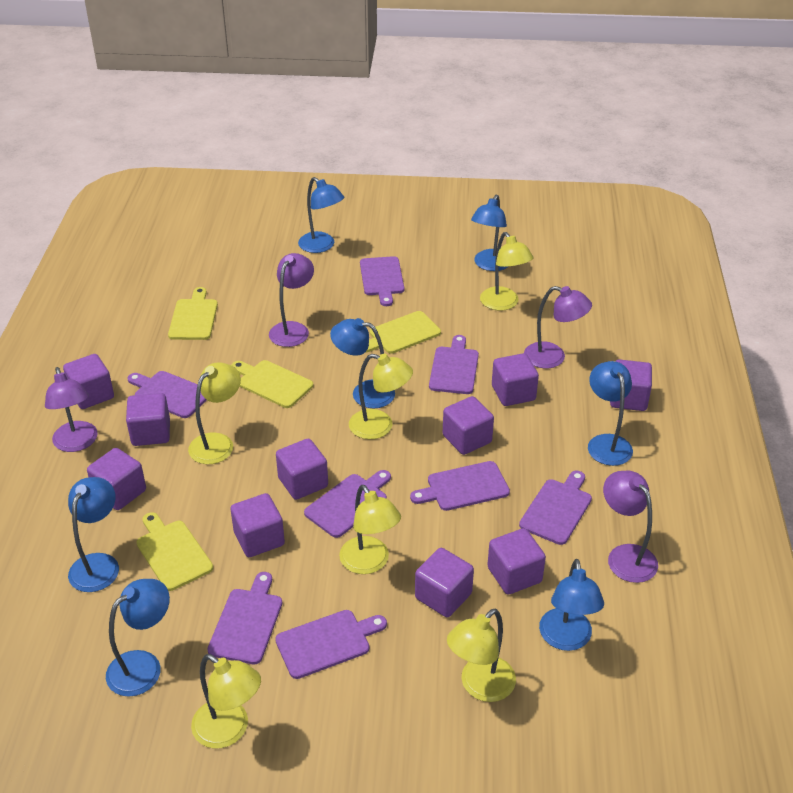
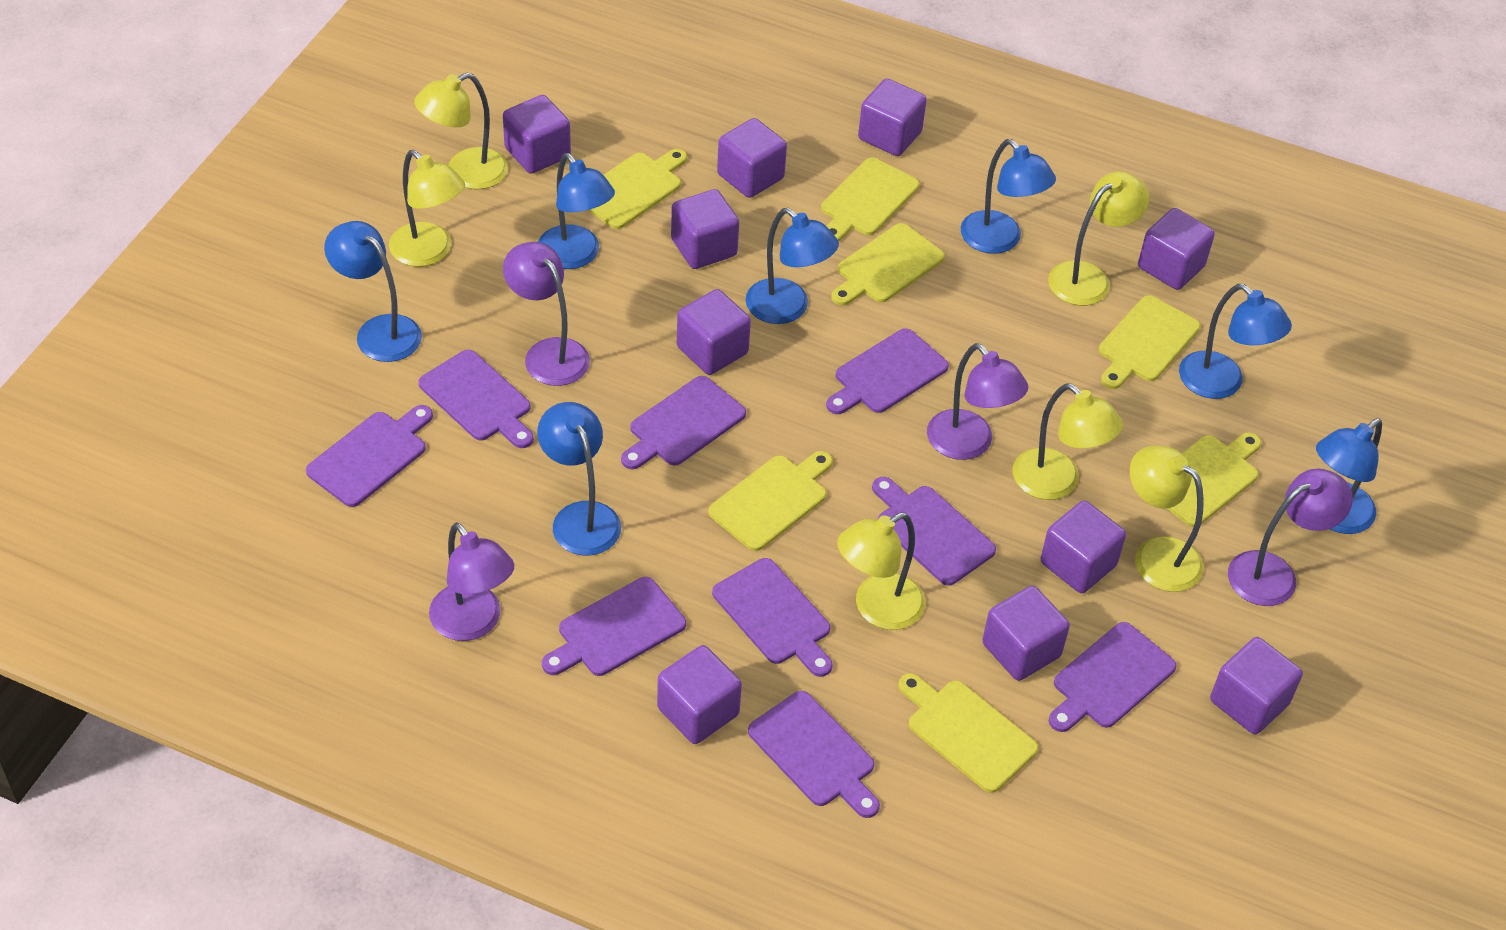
purple cutting board: [127,371,207,418] [207,572,282,664] [275,610,387,679] [304,470,391,538] [360,256,404,306] [410,461,510,511] [429,335,479,394] [519,471,592,545] = 8 -> [306,405,433,507] [418,350,534,448] [542,577,686,676] [621,376,746,469] [712,558,833,677] [748,691,880,818] [826,328,949,414] [872,477,996,586] [1049,622,1176,732] = 9
yellow cutting board: [136,512,213,591] [168,287,218,340] [231,360,313,408] [366,311,441,354] = 4 -> [588,149,687,229] [708,451,833,551] [821,157,919,242] [831,223,945,306] [898,673,1038,793] [1099,295,1200,389] [1167,432,1261,527] = 7

